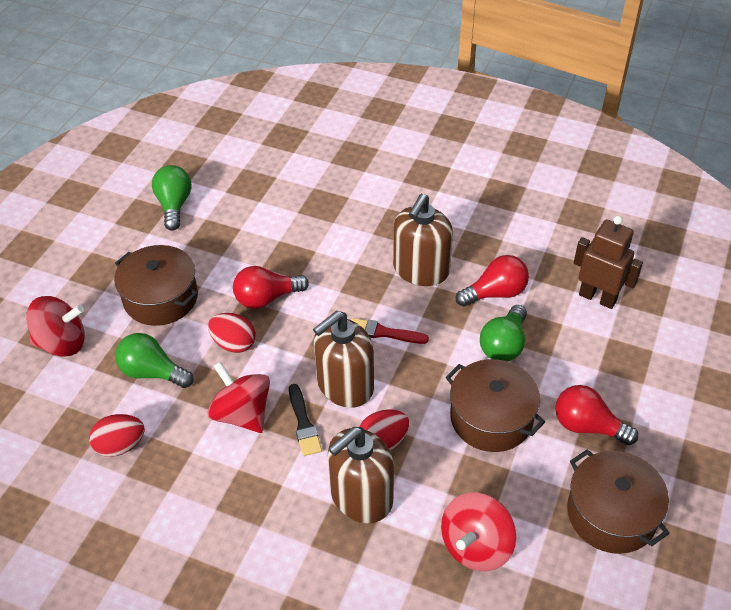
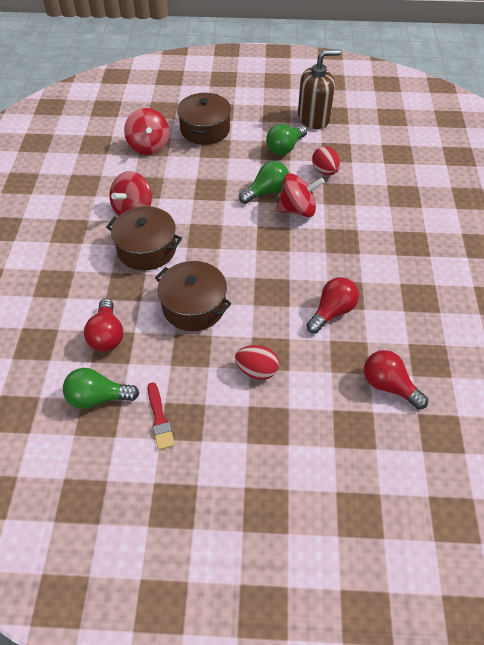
black brush: [289,384,322,456] = 1 -> none = 0
brown robot: [574,216,643,309] = 1 -> none = 0
brown soap dispenser: [313,311,374,408] [328,427,394,523] [393,194,453,286] = 3 -> [298,49,341,129] = 1
red egg: [89,414,145,457] [208,313,256,353] [359,409,409,450] = 3 -> [235,345,279,380] [312,146,340,175] = 2

